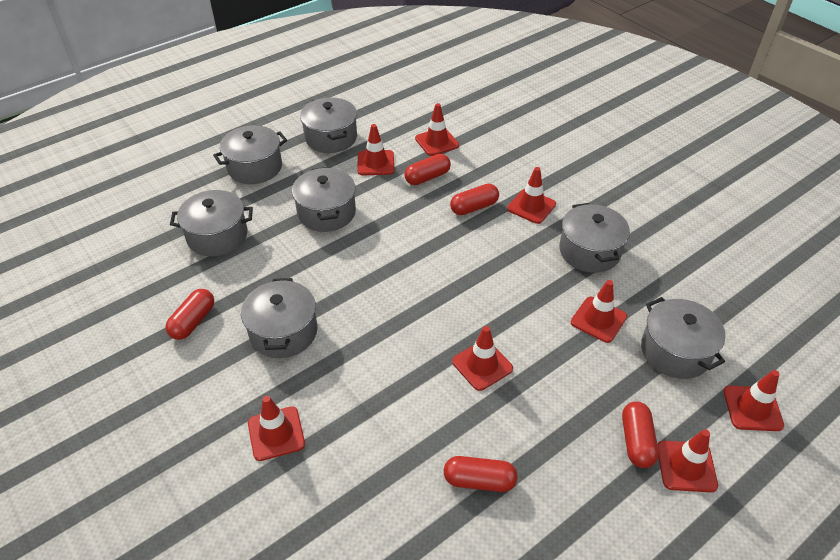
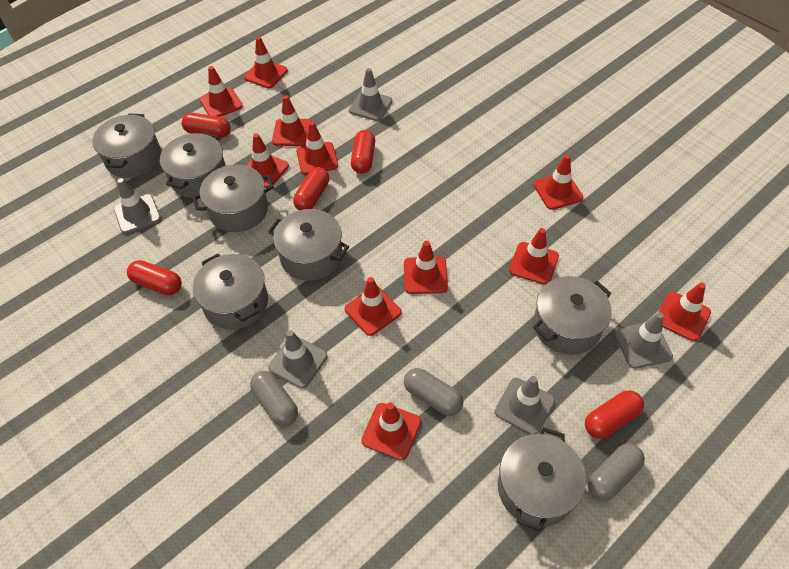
grey capsule: none = 0 -> [250,371,298,427] [404,368,463,416] [588,443,645,501] = 3
grey traffic cone: none = 0 -> [114,178,161,234] [268,330,328,389] [349,68,392,121] [495,376,555,435] [614,312,673,369] = 5
red traffic cone: [248,396,305,461] [357,124,394,175] [415,103,459,156] [452,326,513,391] [507,167,556,224] [571,280,627,343] [658,429,718,492] [724,370,784,431] = 8 -> [199,66,243,117] [244,37,288,89] [246,133,289,188] [272,95,312,146] [296,121,338,175] [345,277,402,336] [361,402,421,460] [404,241,448,294] [509,228,559,285] [534,155,583,210] [659,283,711,341] = 11

